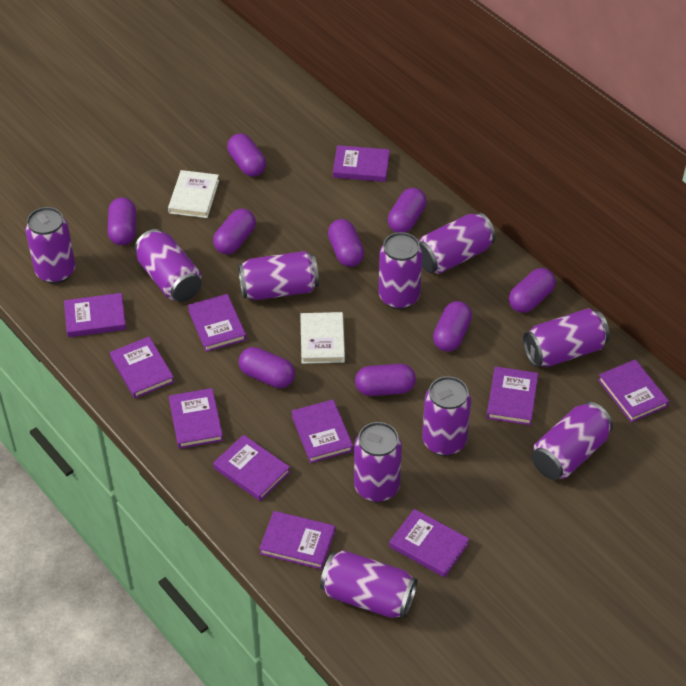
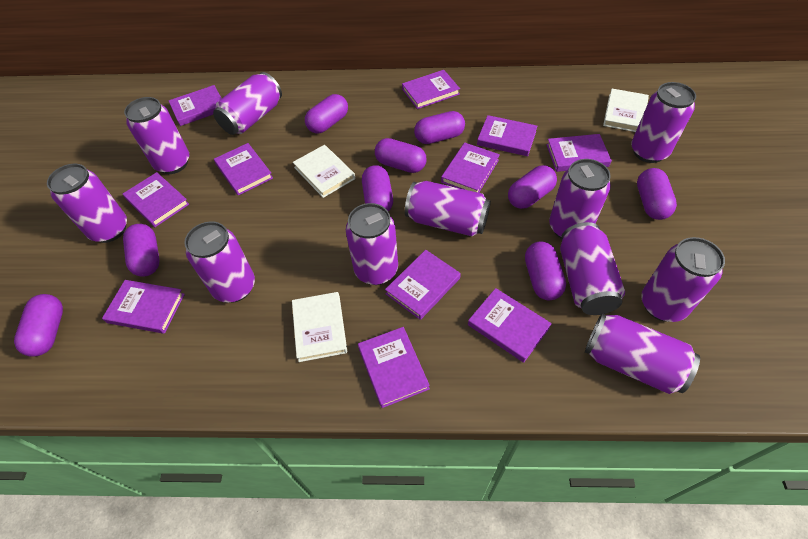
purple can: [25,207,76,284] [134,229,202,302] [238,251,319,300] [320,550,417,618] [354,422,402,502] [379,232,423,310] [419,213,496,274] [422,376,471,456] [523,308,610,367] [532,402,613,480] = 10 -> [47,164,127,243] [124,97,189,174] [184,221,255,303] [213,72,282,135] [346,203,398,285] [405,181,491,237] [549,159,611,238] [560,222,625,315] [585,313,700,394] [631,82,696,163] [641,237,725,322] = 11
white book: [168,170,219,218] [300,312,345,364] = 2 -> [292,292,347,362] [293,145,355,198] [603,89,649,132] = 3

